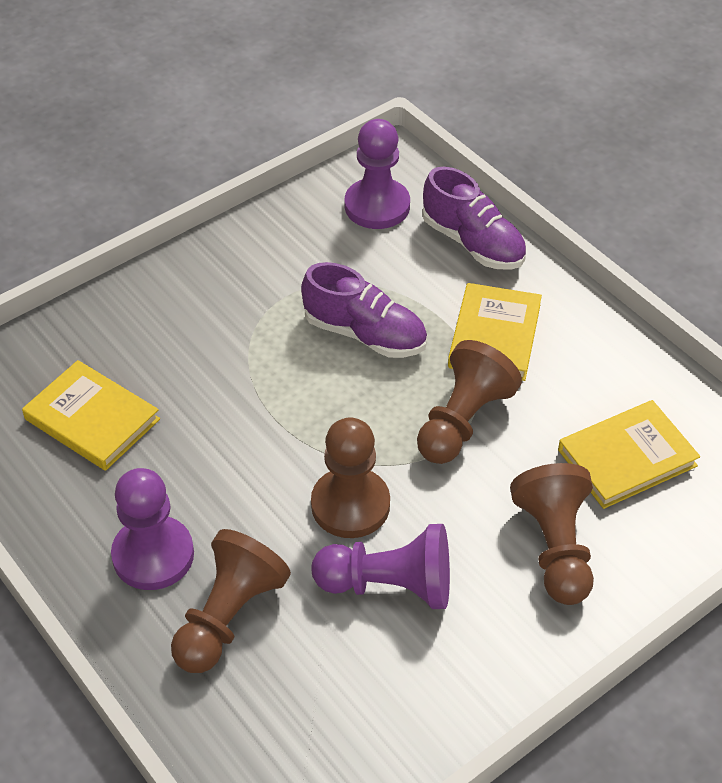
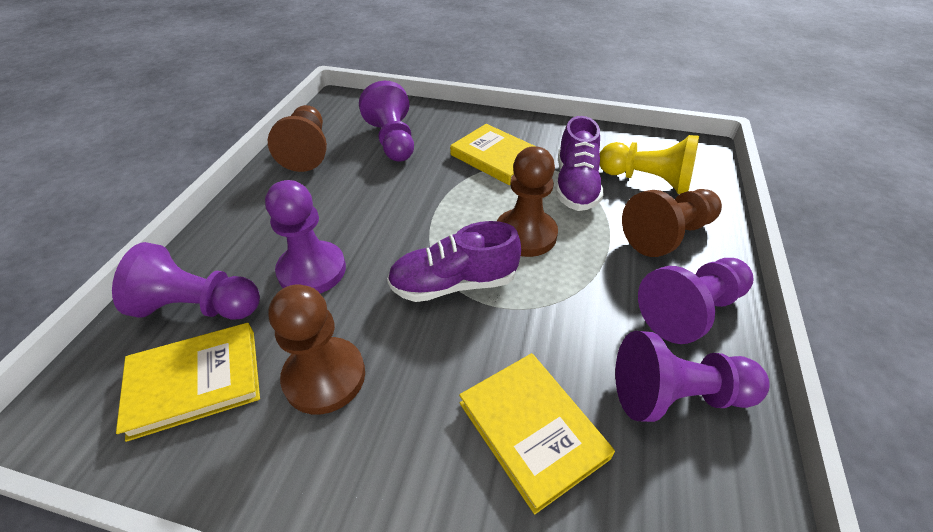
purple pawn: [111,468,194,590] [312,524,450,609] [345,119,410,229] = 3 -> [112,242,260,320] [265,180,346,293] [359,81,414,162] [615,331,770,422] [638,258,754,344] = 5
yellow pawn: none = 0 -> [600,135,699,194] = 1

